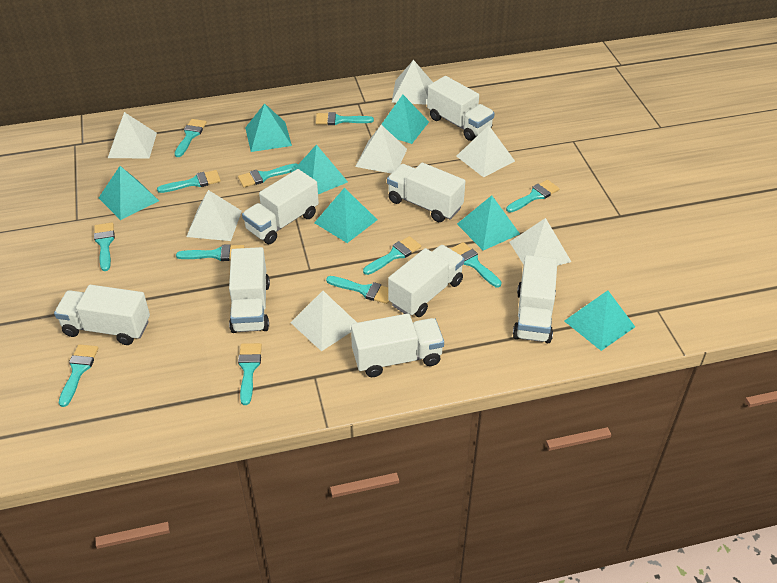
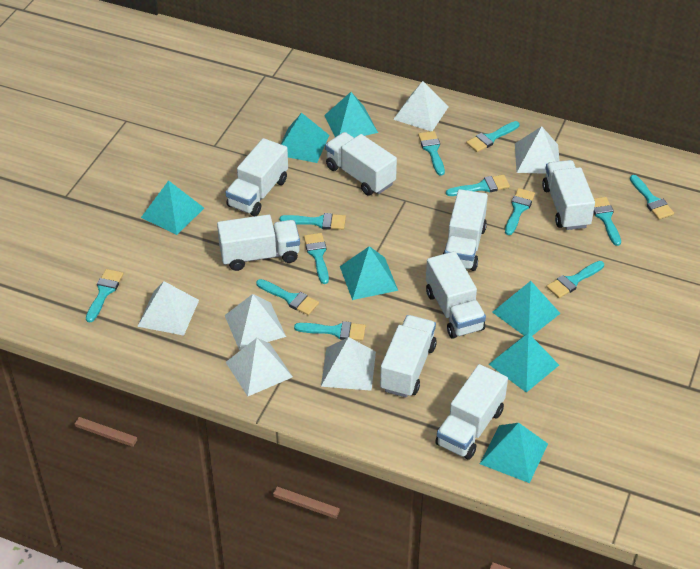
white pyramid: [108,112,157,158] [186,190,242,241] [290,291,357,351] [355,125,407,173] [392,60,433,105] [457,125,515,178] [510,218,571,266] = 7 -> [137,281,199,336] [225,294,286,350] [226,338,293,396] [321,337,376,391] [393,81,449,131] [515,126,560,174] = 6

